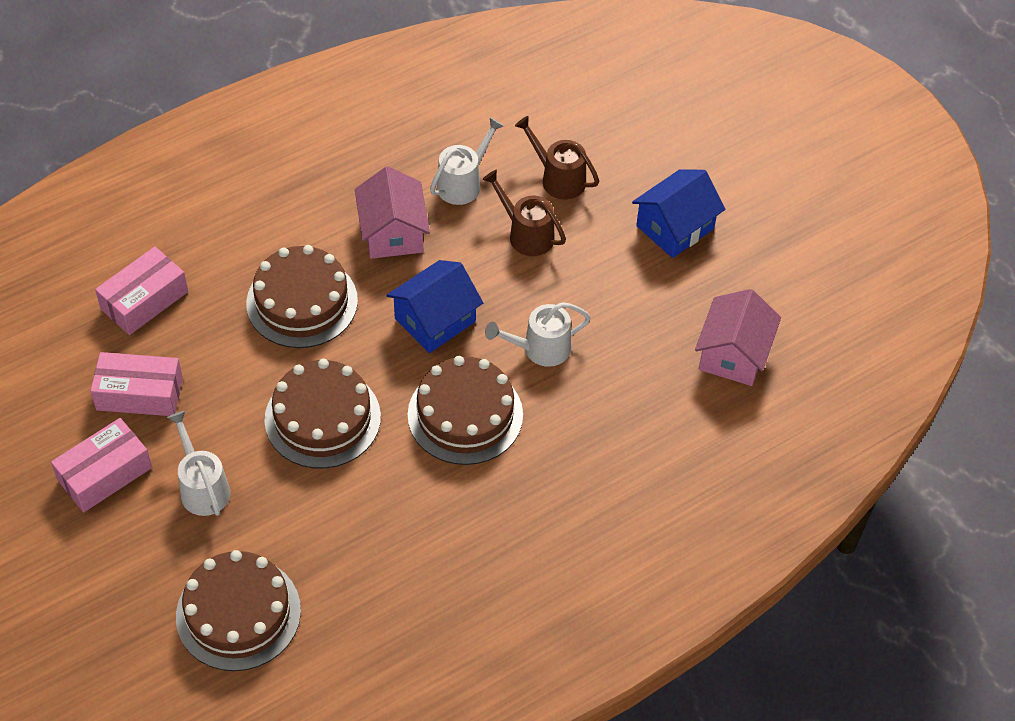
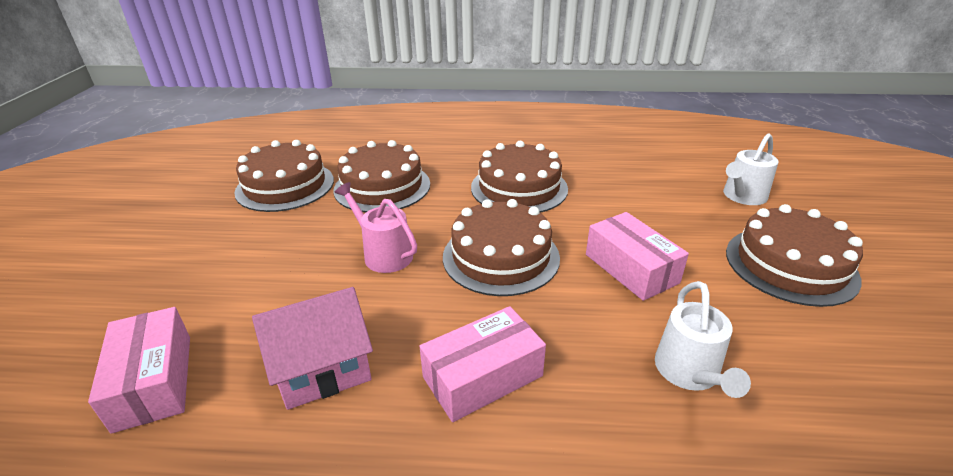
blue house: [386,260,483,353] [632,169,726,258] = 2 -> none = 0
brown cake: [176,550,301,671] [246,245,358,348] [264,359,381,468] [408,356,523,465] = 4 -> [234,140,334,212] [333,140,430,213] [443,199,560,296] [471,141,568,213] [726,204,863,307] = 5
brown watering can: [482,170,566,256] [515,116,599,200] = 2 -> none = 0
pink house: [355,166,430,259] [695,289,781,386] = 2 -> [252,287,373,410] = 1
pink watering can: none = 0 -> [335,182,417,273] = 1
white watering can: [167,411,231,516] [430,117,504,205] [485,302,591,367] = 3 -> [655,281,751,398] [723,133,778,205] = 2

